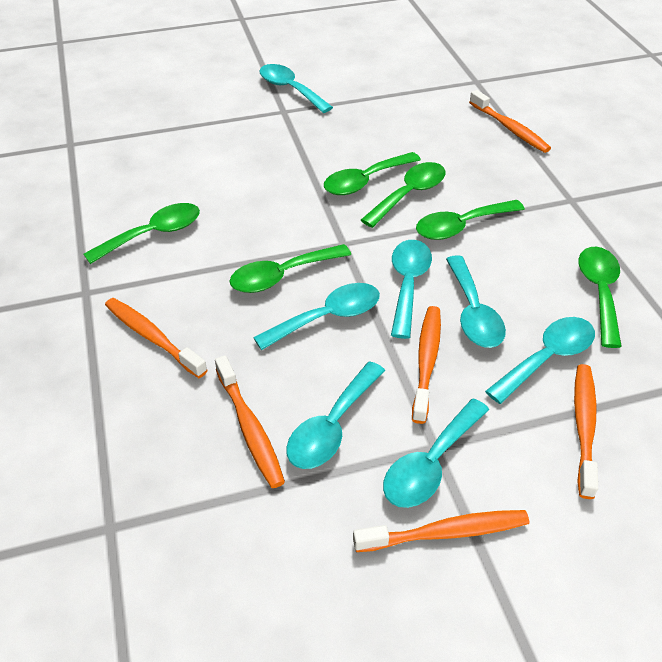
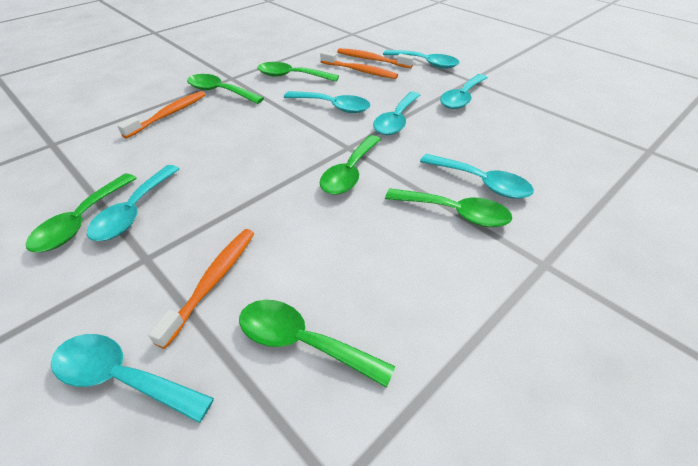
orange toothbrush: [105,298,208,378] [215,355,285,488] [353,510,529,552] [412,306,441,424] [469,90,551,153] [574,364,598,499] = 6 -> [117,91,206,139] [148,229,255,349] [320,51,398,79] [337,48,414,68] = 4

